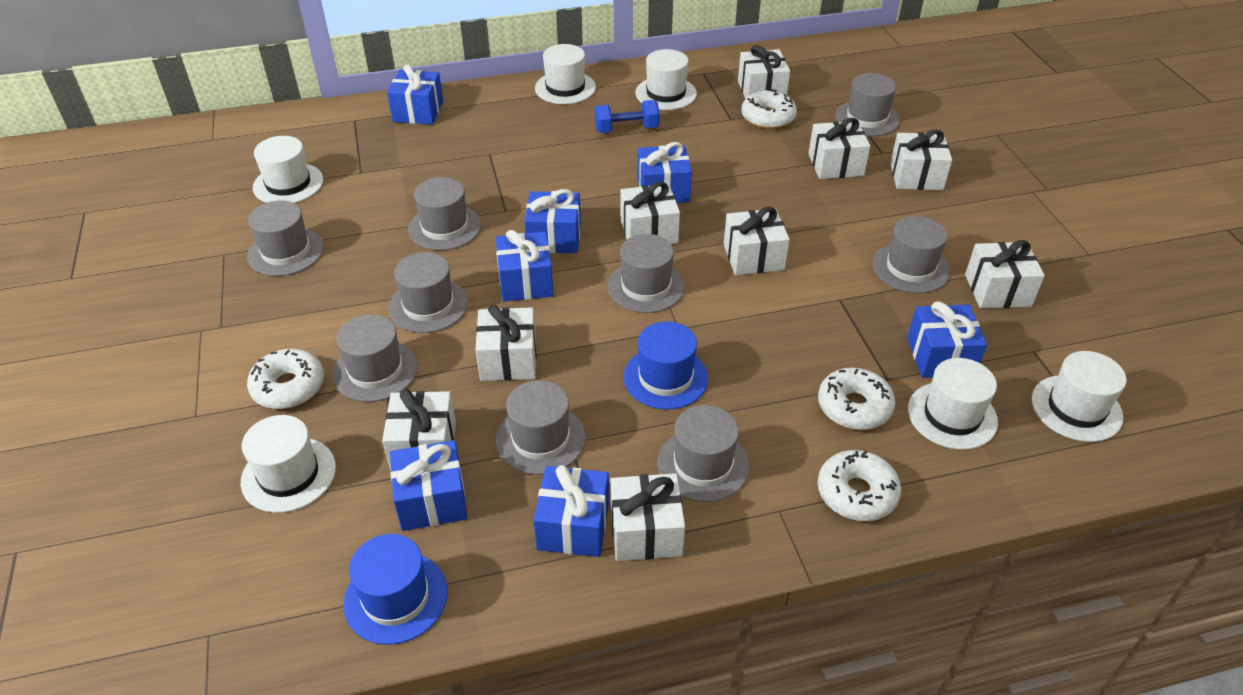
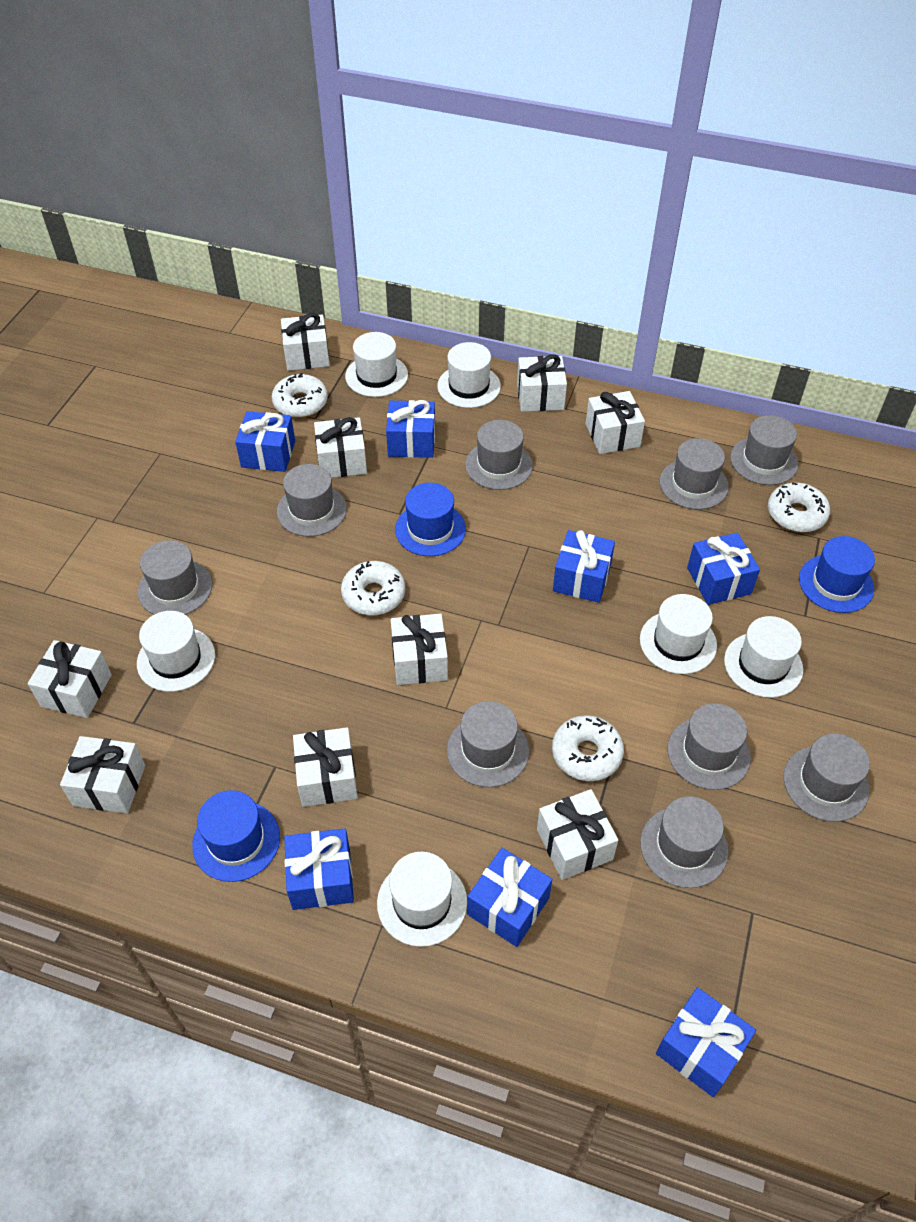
blue dumbbell: [595,100,660,133] = 1 -> none = 0
blue hat: [344,534,448,645] [623,321,708,409] = 2 -> [192,790,280,882] [395,483,466,556] [799,536,875,613] = 3

